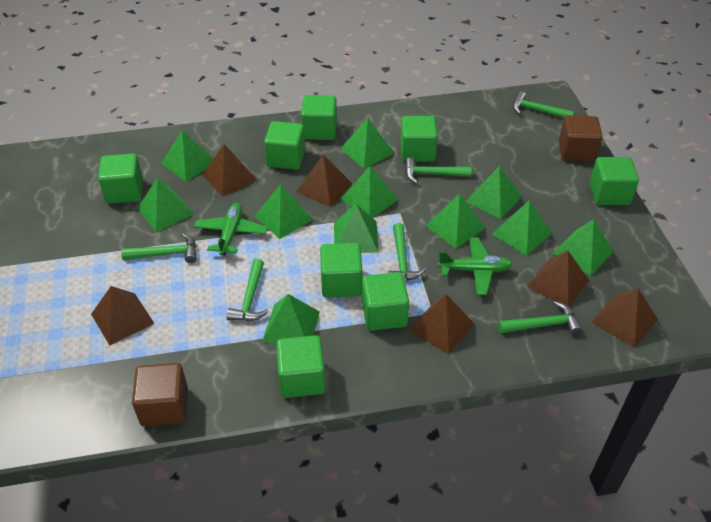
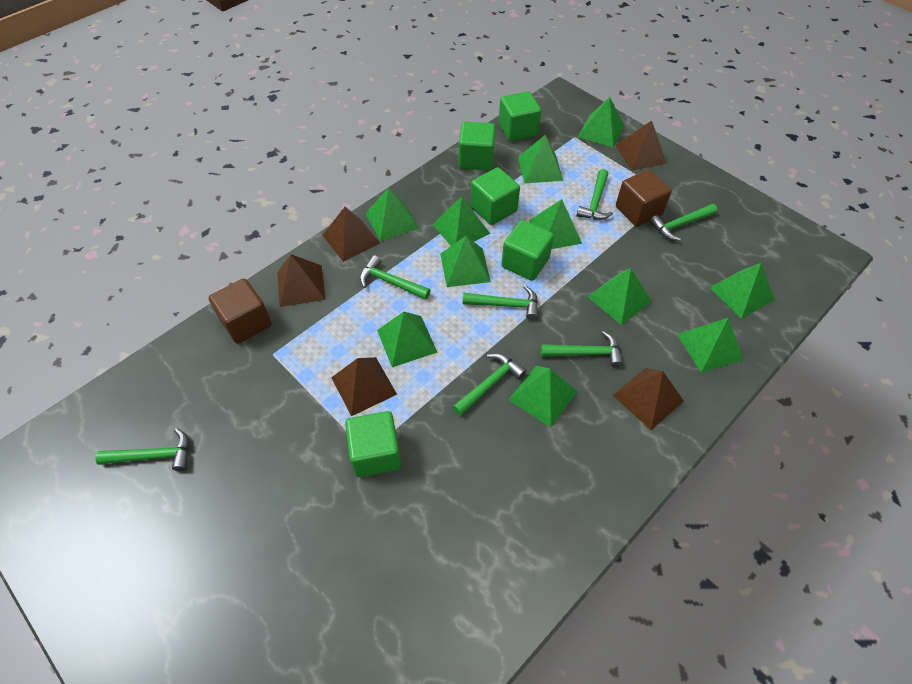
brown pyramid: [91,286,155,345] [202,144,257,197] [297,154,352,207] [408,294,475,354] [527,250,589,307] [592,288,658,348] = 6 -> [277,254,326,307] [323,207,380,262] [331,357,397,416] [613,368,684,430] [616,120,667,171] = 5
green cube: [98,153,143,204] [264,121,305,170] [276,335,326,398] [301,95,337,140] [320,243,363,298] [362,272,409,331] [400,116,438,162] [589,157,639,205] = 8 -> [345,411,401,477] [459,121,496,170] [470,167,520,225] [499,91,541,141] [501,220,554,281] = 5
green hammer: [121,233,196,263] [226,258,268,321] [388,223,426,281] [405,157,471,184] [498,301,582,335] [513,91,575,118] = 6 -> [95,428,189,471] [359,255,431,300] [453,353,526,416] [463,286,538,320] [540,331,623,368] [576,169,613,220] [649,204,718,241] = 7
green plane: [194,203,267,255] [438,237,513,295] = 2 -> none = 0

